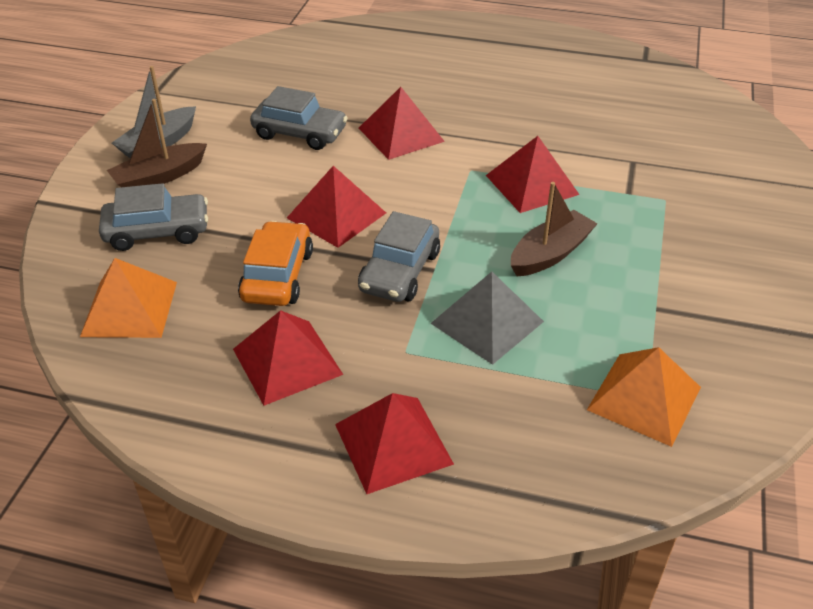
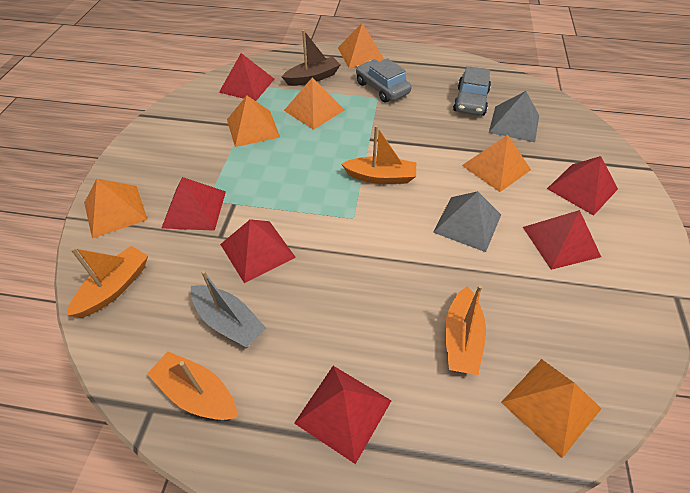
brown boat: [107,99,207,187] [511,182,597,276] = 2 -> [282,30,341,86] = 1
grey car: [99,183,208,251] [250,86,348,150] [358,211,440,302] = 3 -> [356,58,411,103] [453,66,491,116] = 2
grey pyramid: [430,272,544,365] = 1 -> [433,191,501,252] [489,91,539,142] = 2
orange boat: none = 0 -> [67,246,148,318] [147,351,238,420] [341,125,416,184] [445,285,486,375] = 4
orange car: [238,221,313,306] = 1 -> none = 0
orange pyramid: [80,258,177,338] [587,347,701,447] = 2 -> [84,179,148,239] [227,95,280,147] [284,78,344,130] [338,23,384,68] [462,135,531,192] [501,359,602,458] = 6
red pyramid: [233,310,343,406] [287,166,386,248] [335,393,454,494] [359,87,445,160] [486,136,580,213] = 5 -> [162,177,226,231] [219,53,274,101] [220,219,296,283] [294,366,391,464] [523,210,601,270] [547,156,618,216] = 6

